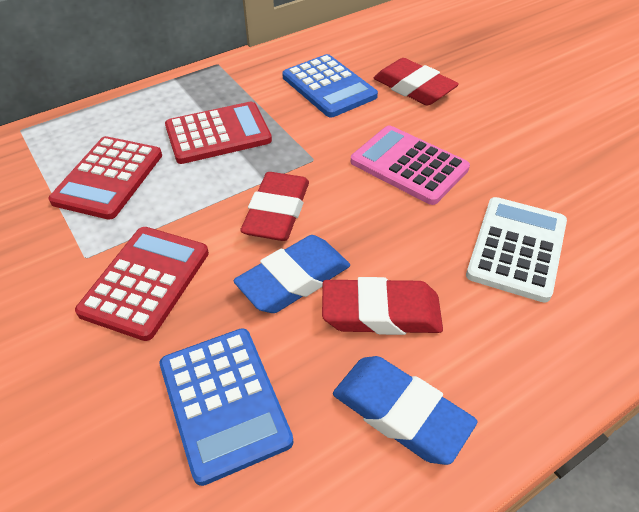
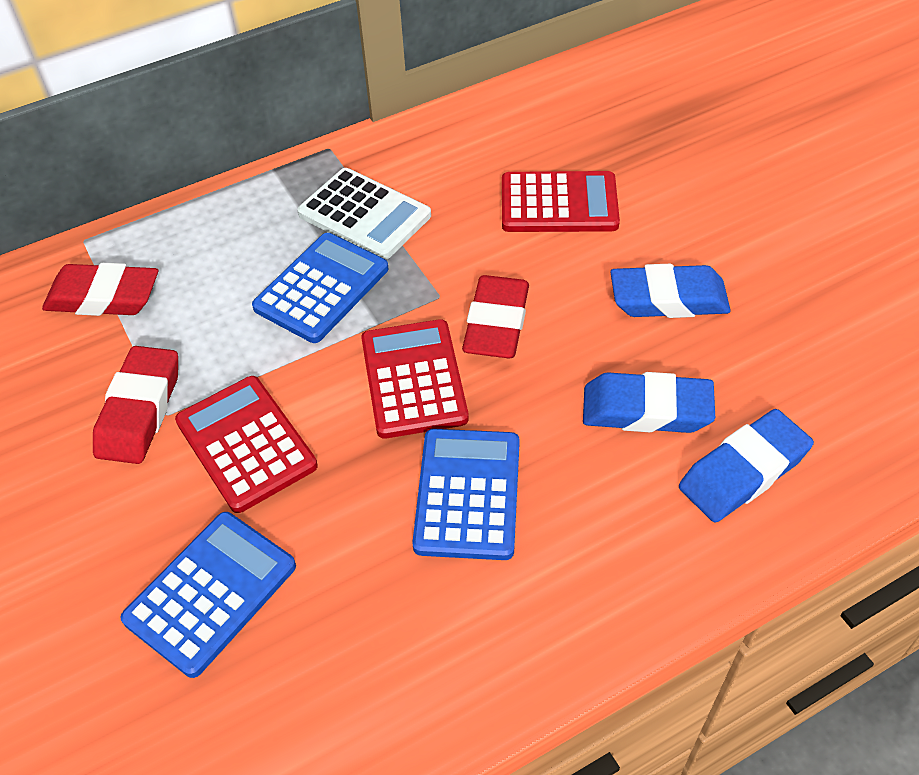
blue calculator: [160,328,294,486] [282,54,378,117] = 2 -> [120,512,296,678] [252,233,388,343] [412,429,520,560] = 3
blue eraser: [233,235,350,313] [333,356,477,465] = 2 -> [583,372,715,433] [610,264,731,318] [679,409,814,522] = 3
pink calculator: [351,125,470,205] = 1 -> none = 0

